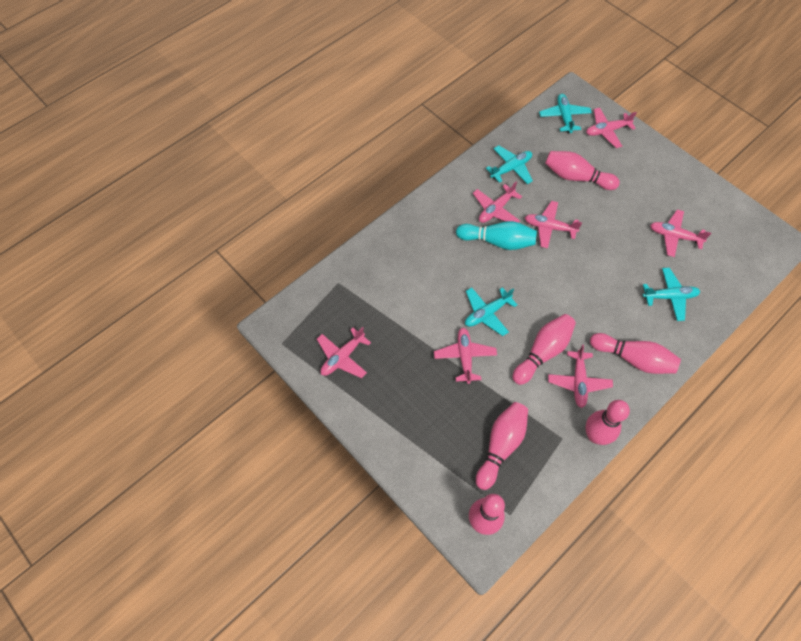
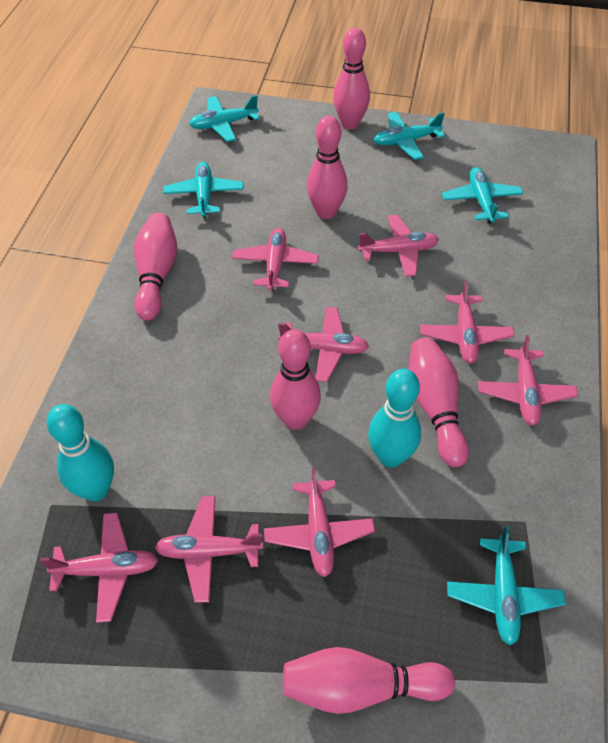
pink plane: [317,327,371,378] [434,327,497,384] [473,181,522,223] [525,201,582,248] [548,344,613,408] [586,108,637,148] [650,210,711,257] = 7 -> [40,513,158,623] [155,496,263,603] [232,228,319,291] [264,467,375,577] [278,307,369,382] [358,215,439,277] [420,280,514,364] [478,335,578,425] = 8
turquoise bowling pin: [456,221,537,250] = 1 -> [47,404,114,501] [368,369,421,468] = 2
turquoise plane: [465,287,517,336] [486,145,533,184] [539,94,592,133] [642,268,700,321] = 4 -> [163,162,244,218] [189,95,260,142] [374,112,445,160] [442,167,523,224] [447,526,566,645] = 5

